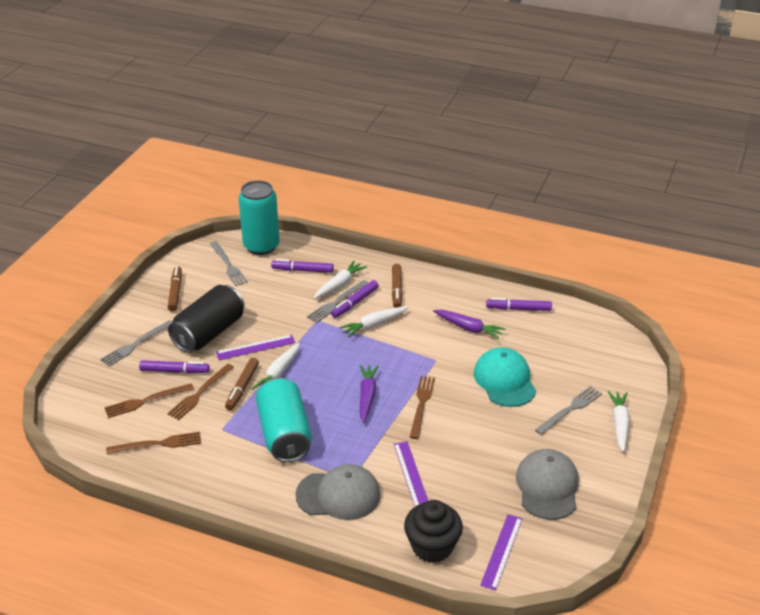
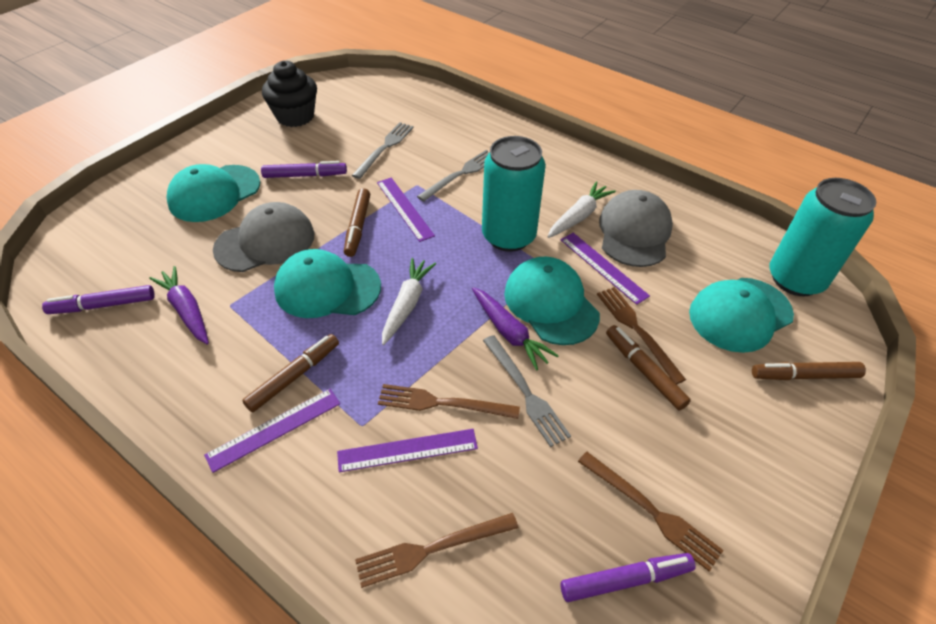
black can: [168,285,244,353] = 1 -> none = 0
brown marker: [167,266,182,311] [225,358,259,410] [392,264,403,308] = 3 -> [242,334,339,413] [344,188,370,257] [606,325,691,410] [752,362,866,380] = 4
grey fork: [100,320,172,366] [210,241,248,286] [307,280,369,323] [535,386,602,435] = 4 -> [352,122,414,179] [417,150,489,202] [483,335,571,447] = 3
purple marker: [139,360,210,373] [271,259,334,273] [331,280,379,318] [486,298,552,311] = 4 -> [42,285,155,314] [261,161,347,178] [560,553,696,602] = 3
purple ruler: [216,335,295,360] [394,441,428,507] [480,514,522,591] = 3 -> [204,389,340,473] [337,429,478,472] [377,178,435,242] [560,233,650,305] = 4
turquoise cap: [474,347,536,407] = 1 -> [167,164,260,222] [274,249,381,318] [504,256,600,345] [689,278,794,353] = 4
white carrot: [252,343,300,390] [313,260,367,299] [339,306,409,338] [608,391,630,452] = 4 -> [382,258,436,345] [548,181,616,238] = 2

